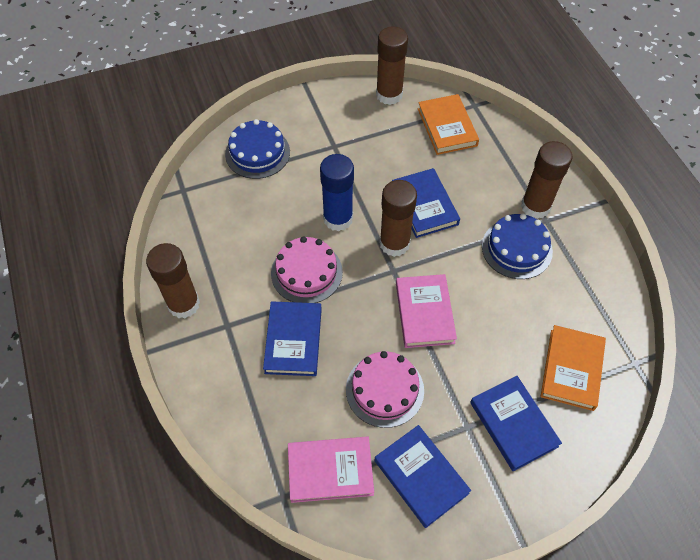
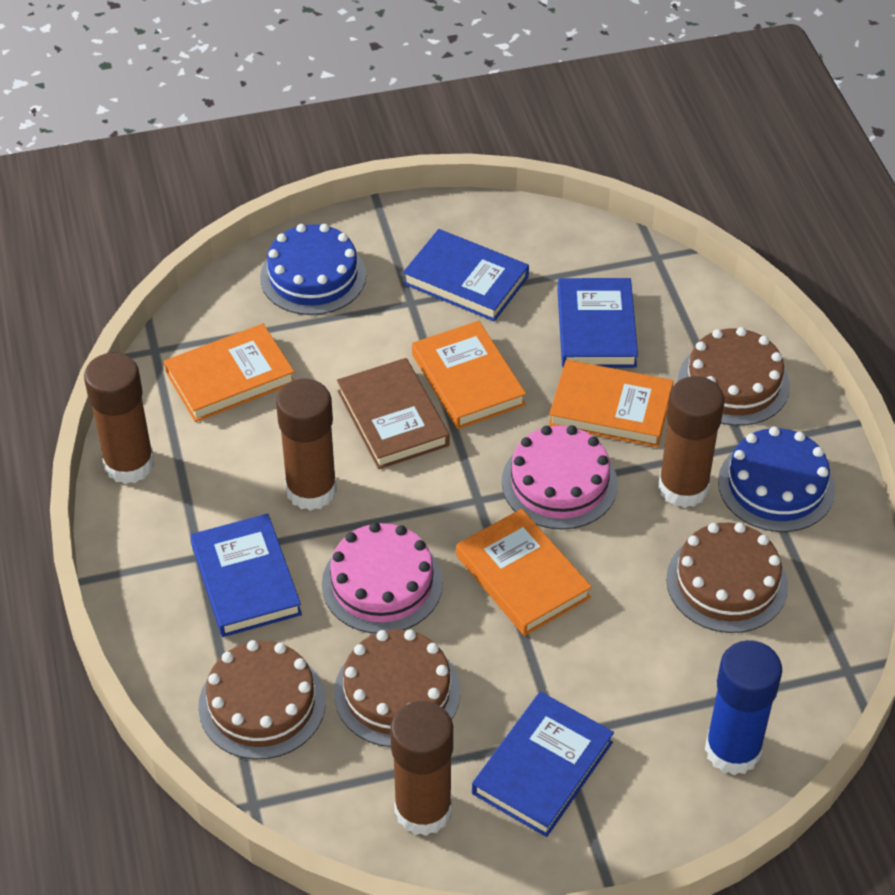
brown book: none = 0 -> [337,358,450,469] = 1
brown cake: none = 0 -> [198,640,326,759] [334,629,461,747] [666,523,788,633] [678,327,790,426] = 4
orange book: [418,94,479,155] [540,325,606,411] = 2 -> [164,324,294,422] [412,321,526,429] [456,509,592,636] [549,360,674,447] = 4
pink book: [288,436,374,503] [396,274,457,348] = 2 -> none = 0

